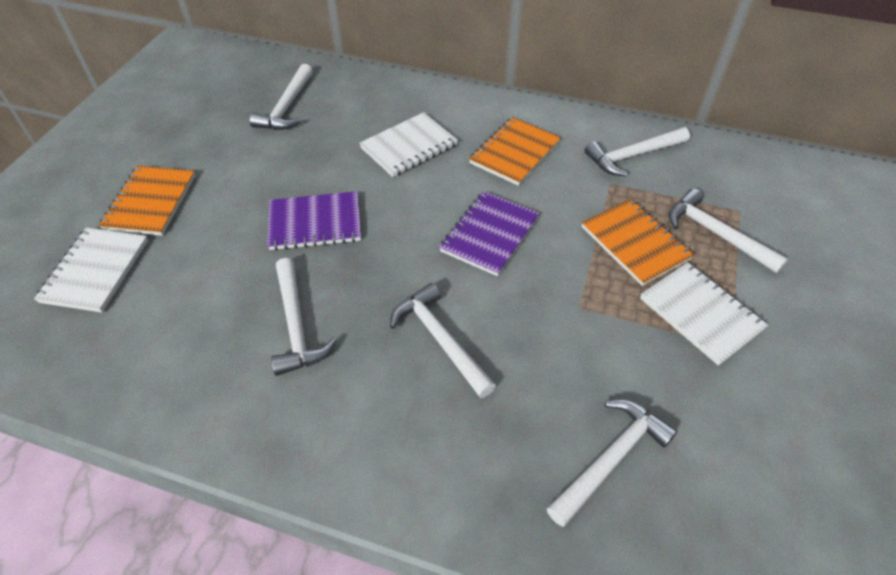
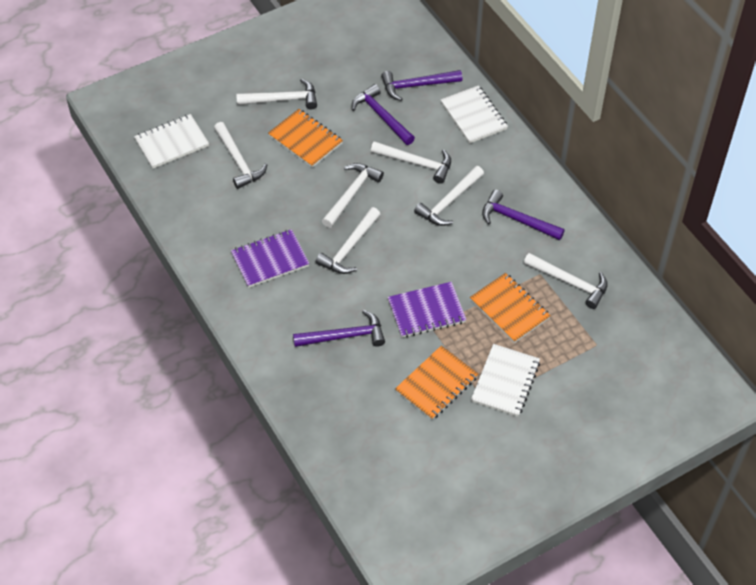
purple hammer: none = 0 -> [293,310,385,347] [352,84,415,145] [381,70,462,101] [482,190,565,240] = 4
white hammer: [249,64,313,130] [271,258,337,376] [390,283,496,398] [547,400,678,527] [585,127,690,176] [669,189,788,273] = 6 -> [214,122,267,189] [236,78,317,110] [316,207,380,274] [322,163,384,228] [371,141,451,184] [414,166,484,226] [524,253,608,309] = 7

